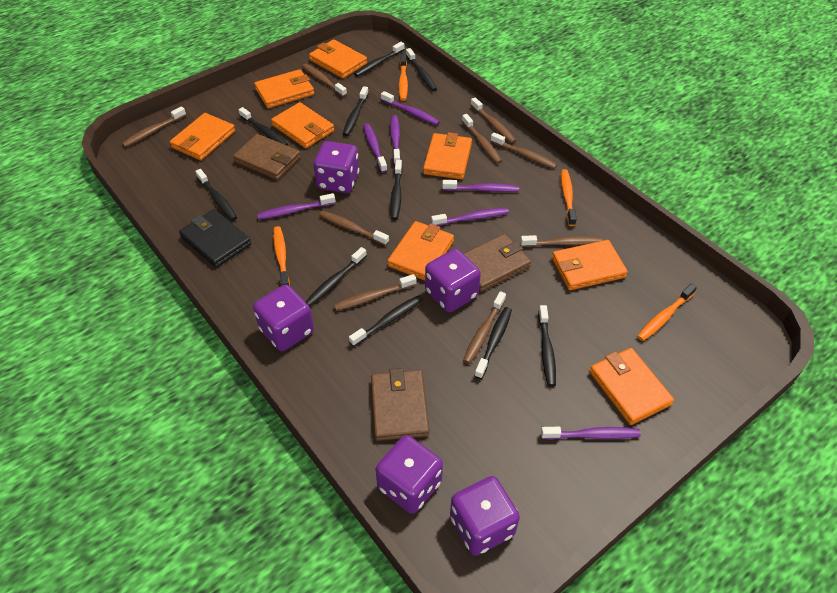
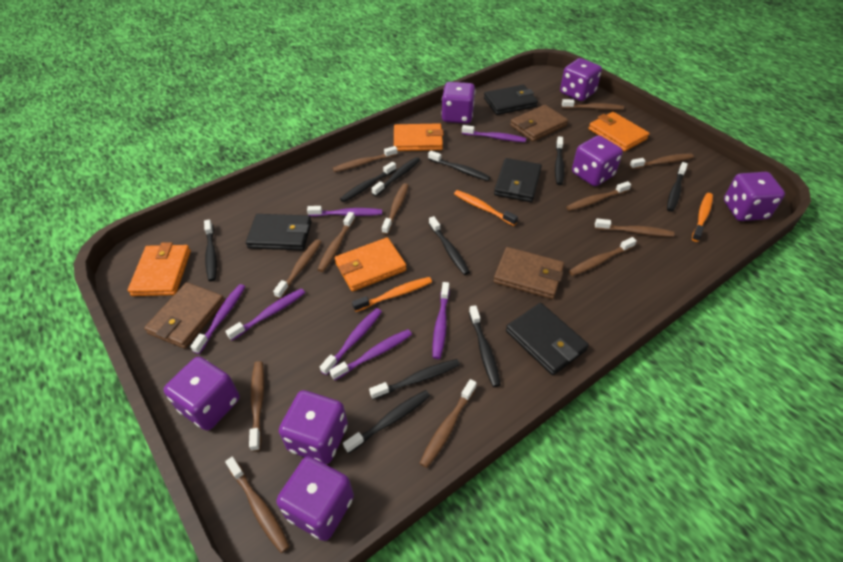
black wallet: [179,209,251,268] = 1 -> [246,214,312,250] [484,85,538,115] [494,158,542,202] [506,303,589,375] = 4
brown toothbrush: [122,106,186,147] [302,63,347,97] [319,211,389,246] [334,274,417,311] [462,114,502,164] [463,291,506,364] [471,97,516,143] [491,132,557,169] [520,235,602,247] = 9 -> [225,457,290,553] [249,361,264,452] [273,239,321,299] [317,212,355,272] [333,146,398,172] [382,183,409,235] [420,379,477,468] [562,99,624,110] [566,181,631,211] [569,237,637,276] [595,219,674,237] [630,153,694,169] = 12
orange toothbrush: [273,226,290,286] [399,54,408,101] [561,169,577,226] [637,284,697,341] = 4 -> [352,277,432,312] [454,190,518,226] [692,193,713,242] = 3
orange wallet: [170,113,235,160] [254,69,314,108] [271,102,334,148] [309,39,367,79] [388,221,454,281] [423,132,472,179] [552,240,628,290] [589,348,674,425] = 8 -> [128,242,191,296] [335,237,407,291] [394,123,444,151] [589,112,649,151] = 4
purple dice: [253,285,314,351] [314,141,359,193] [376,435,443,514] [425,249,481,312] [450,476,520,556] = 5 -> [164,357,240,430] [276,456,354,541] [279,390,348,464] [441,82,475,123] [560,58,602,101] [572,135,623,186] [724,172,785,221] = 7

